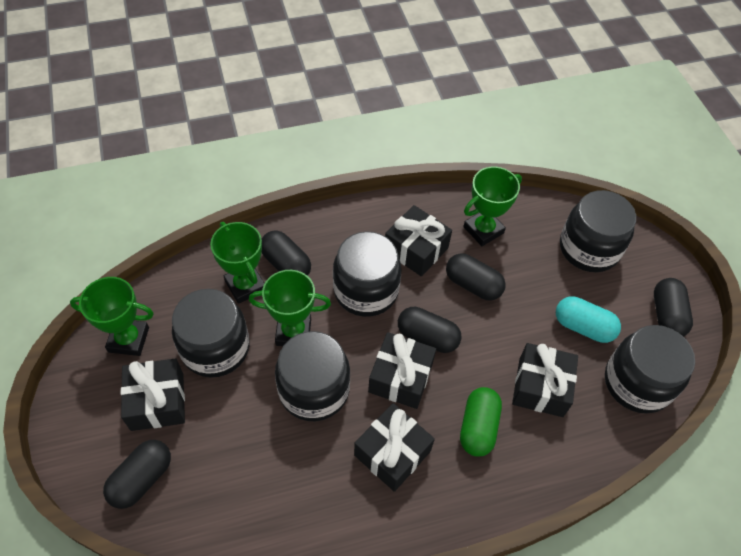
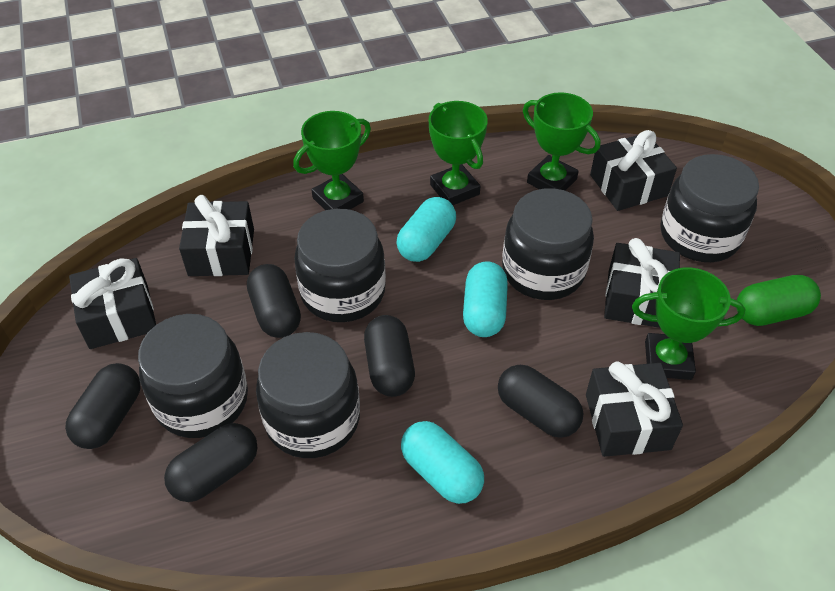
turquoise capsule: [556,296,621,343] = 1 -> [397,197,456,262] [401,421,484,504] [463,261,508,337] = 3

